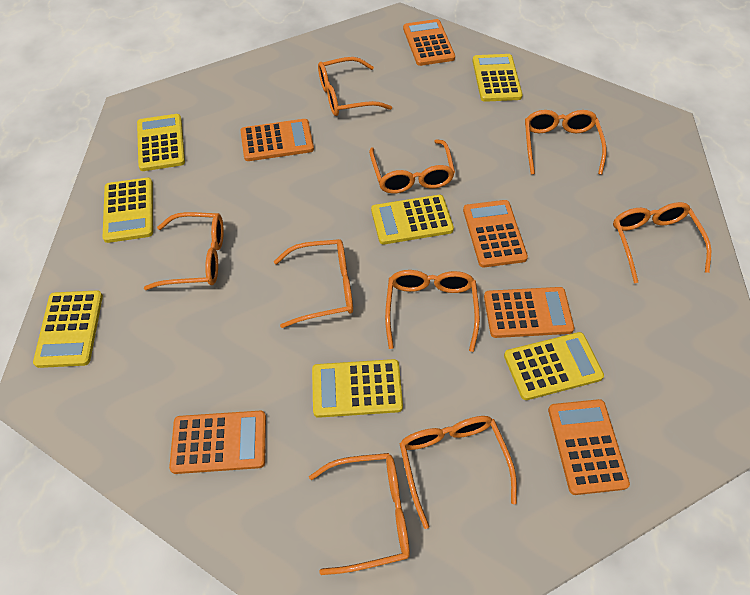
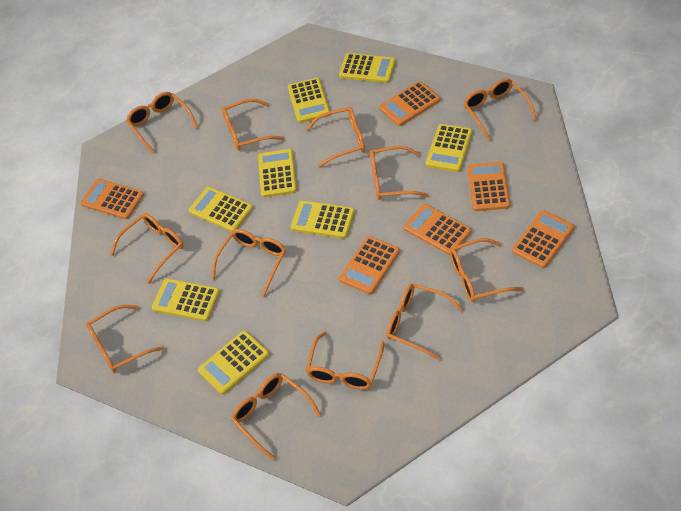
orange glasses: [144,212,224,290] [274,239,353,328] [309,453,410,575] [318,57,392,116] [369,139,455,194] [385,270,480,352] [399,416,517,529] [525,110,607,175] [613,202,711,283] = 9 -> [86,305,164,372] [110,213,184,284] [126,92,198,154] [212,229,286,296] [222,99,284,150] [231,373,321,461] [306,107,365,168] [306,331,385,390] [370,146,429,200] [386,284,463,360] [450,238,524,302] [463,78,536,141] = 12
yellow calculator: [33,290,103,368] [103,178,153,243] [137,114,185,171] [312,359,403,418] [371,195,454,244] [472,54,523,102] [504,332,604,400] = 7 -> [152,278,220,321] [188,187,253,232] [198,330,269,395] [258,149,297,197] [288,78,330,123] [291,200,355,239] [339,53,396,83] [426,124,473,172] = 8

